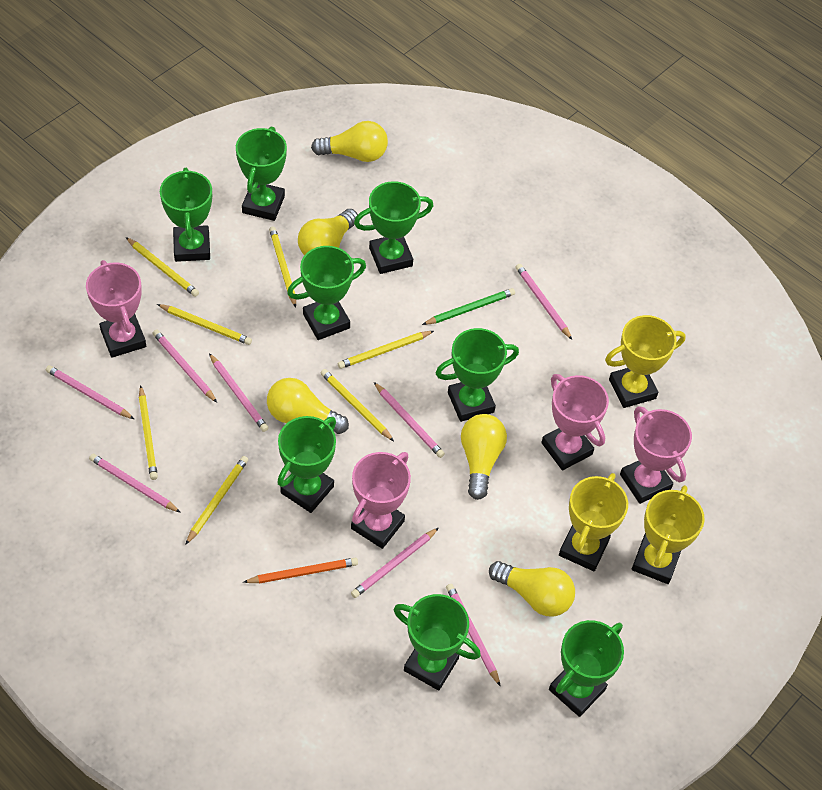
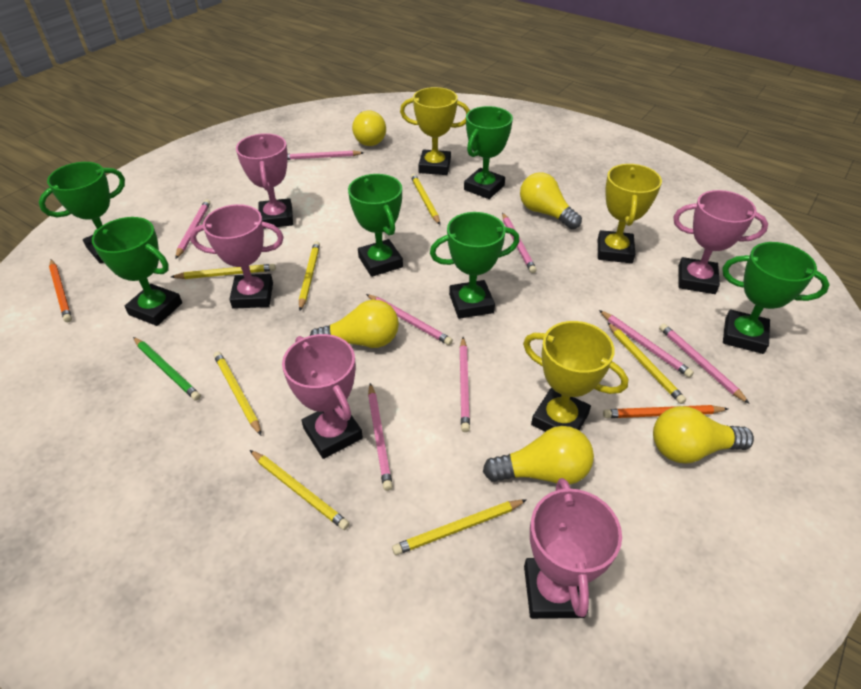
green trophy: [160,168,212,262] [236,127,287,221] [277,416,336,513] [287,246,366,340] [354,181,433,274] [394,594,481,691] [435,328,519,422] [549,620,624,717] = 8 -> [39,162,125,264] [92,217,182,326] [348,174,403,277] [430,212,520,319] [464,106,513,199] [722,242,830,354] = 6
orange pencil: [243,557,358,583] = 1 -> [49,259,72,322] [603,405,728,418] = 2
pink trophy: [86,260,146,358] [351,452,411,549] [541,374,609,470] [620,406,692,504] = 4 -> [190,204,284,309] [236,133,293,229] [282,334,363,459] [524,478,622,619] [673,190,768,294] = 5

